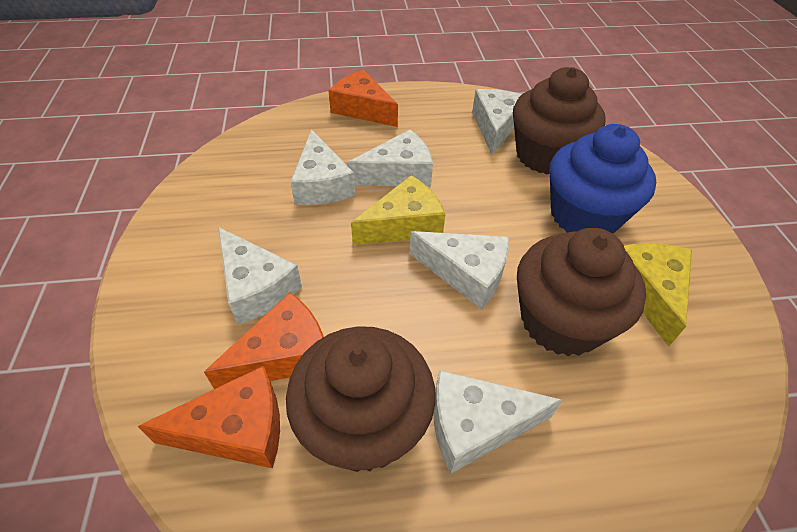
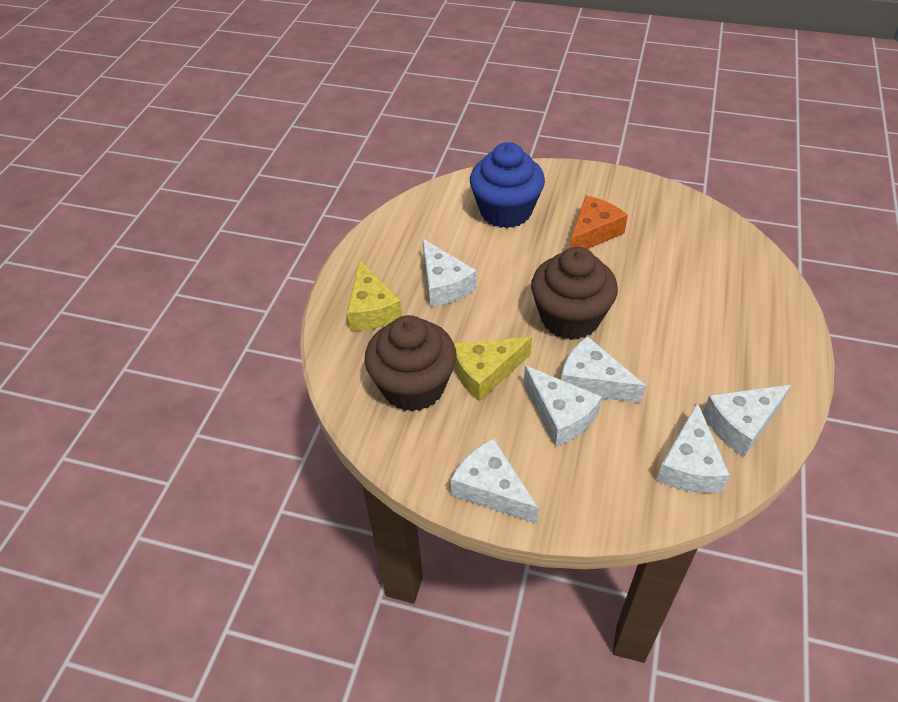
brown cupcake: [286,326,436,472] [513,67,606,174] [517,228,646,356] = 3 -> [364,315,457,412] [531,247,618,340] = 2
orange cheese: [138,365,280,468] [204,293,324,389] [328,70,398,127] = 3 -> [570,195,628,249] = 1

